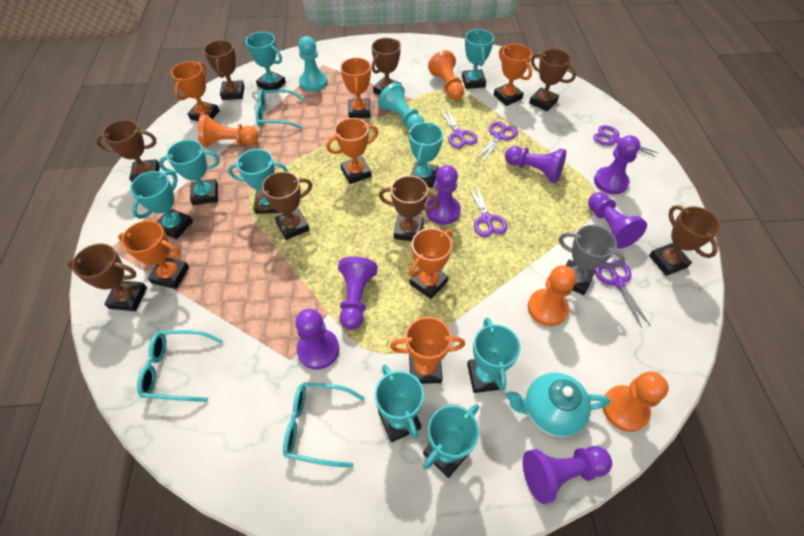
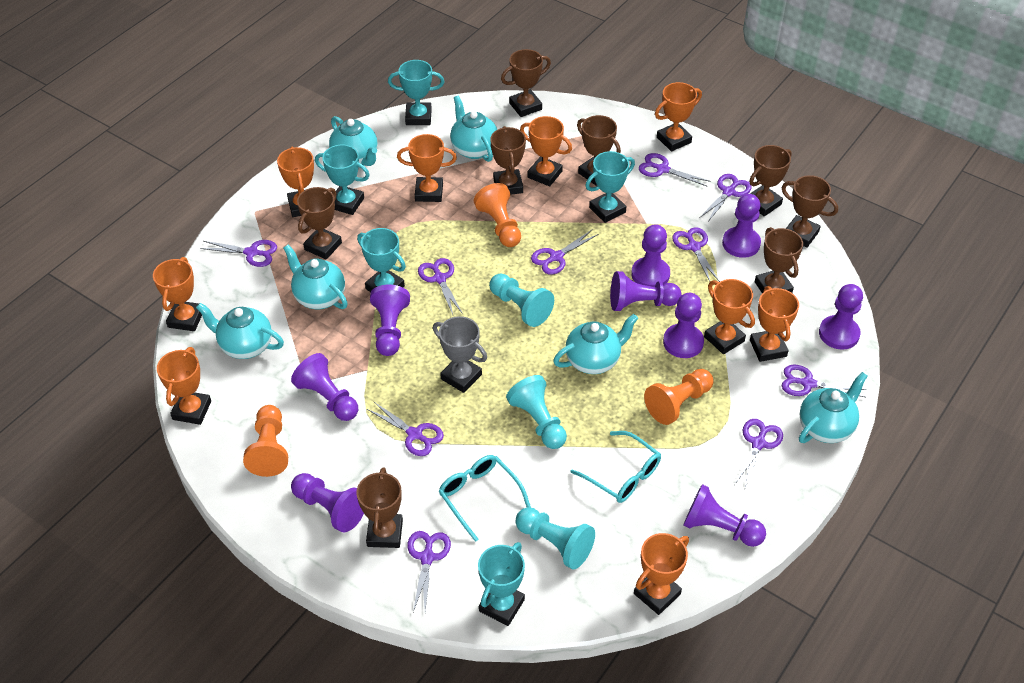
orange pawn: [198,114,258,147] [428,50,464,100] [528,265,576,326] [603,371,669,432] = 4 -> [243,405,288,477] [474,183,521,247] [644,369,714,425] = 3
orange trophy: [118,220,189,289] [171,61,220,121] [326,118,379,184] [340,58,371,118] [390,317,465,384] [409,228,452,299] [494,44,532,106] = 7 -> [153,257,202,331] [157,347,211,425] [277,147,314,217] [397,134,457,202] [520,116,572,186] [634,533,689,615] [655,82,702,151] [704,279,755,354] [750,286,799,362] = 9
purple pawn: [295,309,339,370] [338,256,378,330] [426,165,461,225] [505,146,566,183] [523,446,612,504] [588,192,647,249] [594,135,640,194] = 7 -> [291,353,358,421] [291,473,364,532] [370,285,410,356] [610,271,681,311] [631,224,670,287] [663,293,704,358] [683,484,766,547] [722,194,761,258] [819,284,863,350] = 9
purple scissors: [439,108,477,148] [468,184,507,237] [476,121,518,163] [593,125,658,157] [595,260,651,328] = 5 -> [200,240,277,267] [367,402,444,456] [407,531,451,612] [418,258,463,315] [531,230,599,275] [639,153,711,186] [672,227,720,282] [700,174,752,221] [734,419,783,488] [782,365,867,397] = 10
turquoise glasses: [137,330,223,402] [256,89,305,129] [283,382,365,468] = 3 -> [438,455,531,542] [571,431,661,503] = 2
turquoise pawn: [298,36,328,91] [378,82,424,130] = 2 -> [489,273,554,327] [506,375,567,449] [516,507,595,569] = 3
turquoise teapot: [506,372,610,437] = 1 -> [196,303,284,359] [283,245,348,309] [329,116,378,166] [450,96,497,162] [553,314,638,374] [799,372,867,443] = 6
turquoise trophy: [130,171,193,239] [159,140,220,205] [228,149,288,214] [244,32,286,90] [375,365,424,442] [409,122,443,188] [423,404,479,478] [462,29,494,89] [467,318,521,393] = 9 -> [315,145,370,215] [357,228,406,292] [388,60,444,125] [478,542,525,626] [585,151,635,223] = 5

